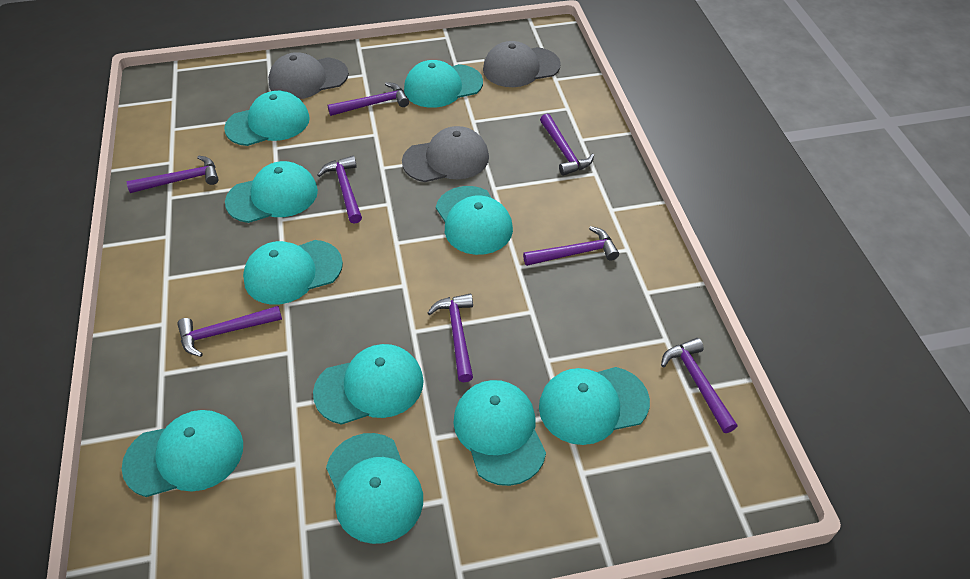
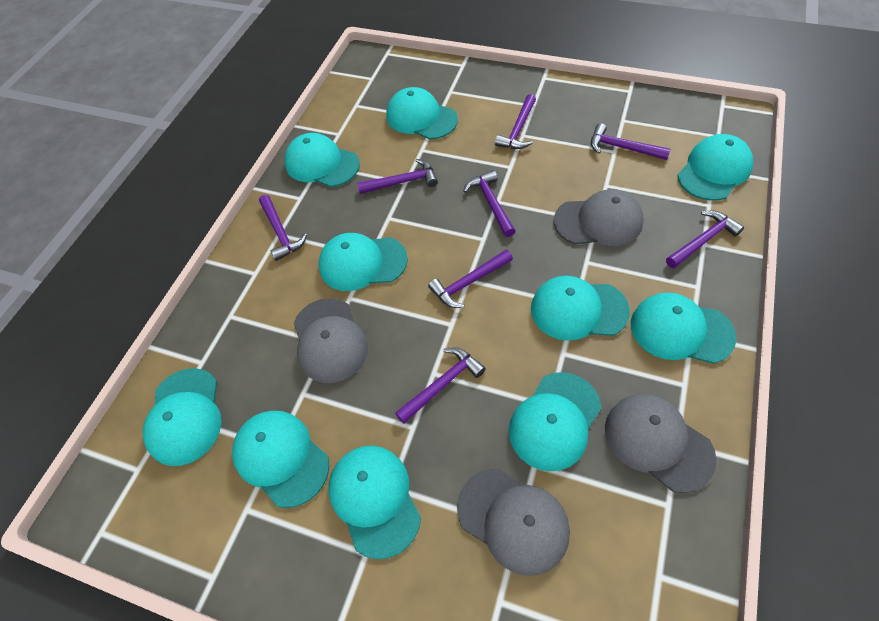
grey cap: [268,52,349,99] [402,126,489,182] [483,41,561,87] = 3 -> [294,298,368,383] [457,469,570,576] [554,189,644,246] [605,394,717,493] = 4

